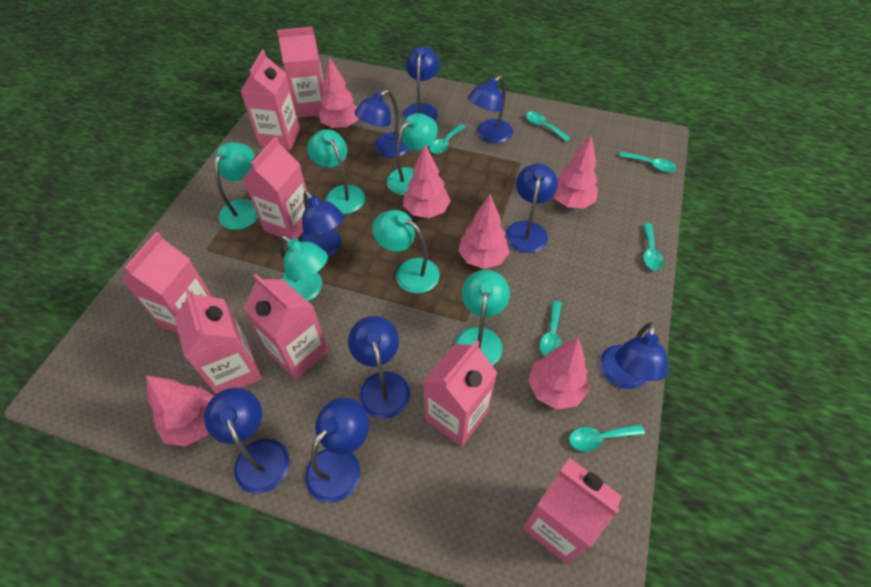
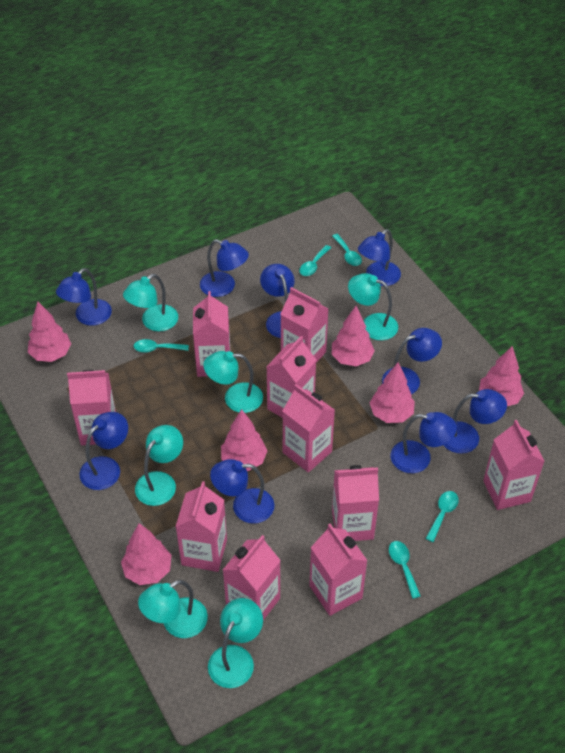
pink carton: [122,232,212,333] [174,289,262,394] [240,50,300,150] [242,136,309,239] [244,274,329,379] [277,27,325,118] [423,340,497,447] [523,458,622,564] = 8 -> [67,370,116,445] [175,481,227,572] [193,291,230,377] [223,535,281,620] [266,336,316,418] [281,287,329,363] [282,384,335,473] [309,524,367,616] [332,465,379,541] [483,420,545,510] = 10
turquoise spoon: [429,124,466,154] [526,112,571,142] [540,301,562,357] [569,424,645,452] [619,151,677,172] [643,223,664,271] = 6 -> [134,339,189,353] [299,245,331,276] [332,234,362,266] [389,541,421,599] [426,491,459,542] = 5

